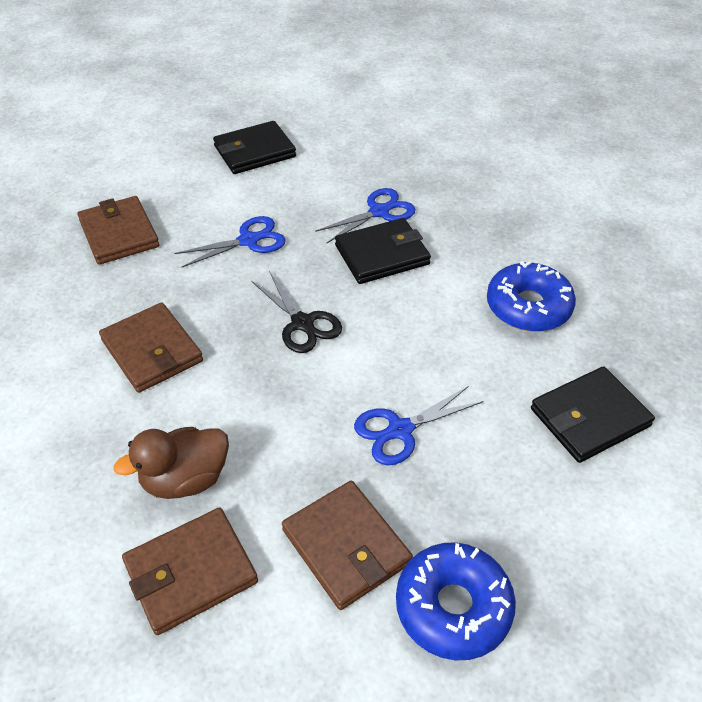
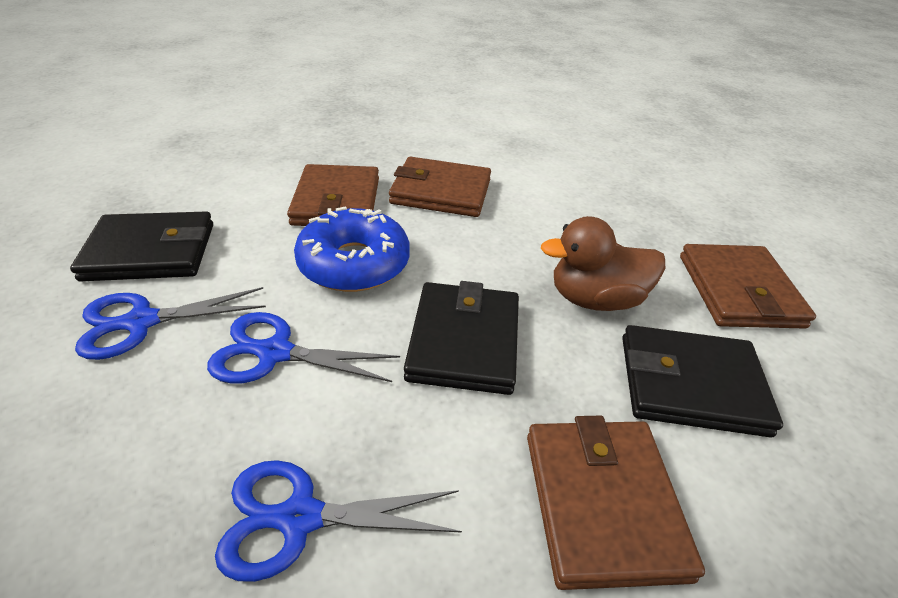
black scissors: [251,271,342,353] = 1 -> none = 0
blue donut: [396,542,516,660] [487,261,576,331] = 2 -> [294,206,410,292] = 1

